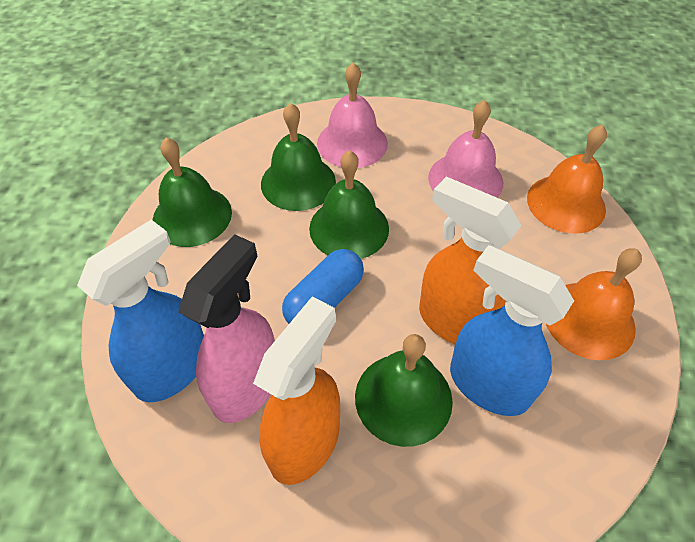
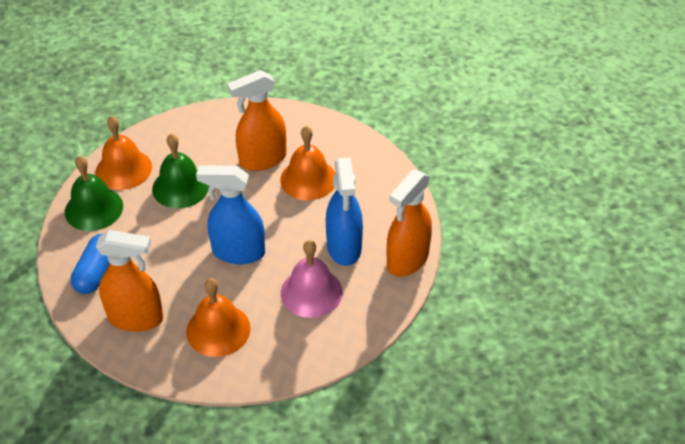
green bell: [153,138,232,247] [261,103,336,211] [309,150,389,259] [355,334,453,447] = 4 -> [65,156,123,231] [152,134,209,208] = 2
orange bell: [527,124,607,234] [546,248,642,360] = 2 -> [96,116,152,190] [186,278,251,357] [280,126,335,200] = 3
orange spray bottle: [253,296,340,485] [419,177,522,344] = 2 -> [96,230,163,332] [227,70,287,171] [387,170,432,277] = 3
pink bell: [317,63,388,168] [428,100,503,198] = 2 -> [281,240,343,318] = 1
pink spray bottle: [178,234,275,423] = 1 -> none = 0

